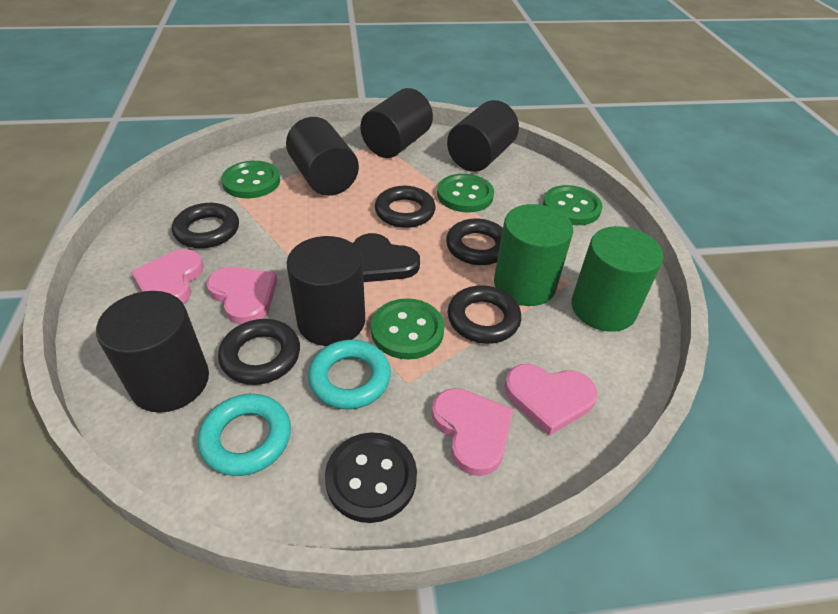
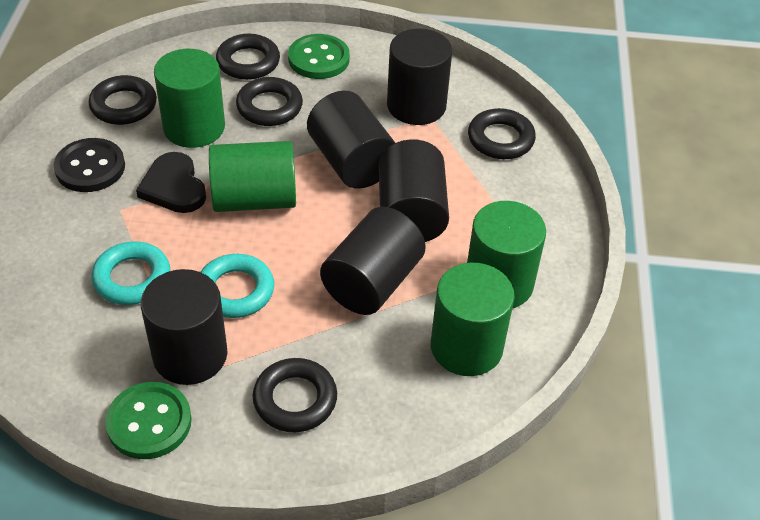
green button: [221,161,280,198] [371,298,444,359] [437,174,494,212] [543,185,603,225] = 4 -> [105,382,192,459] [288,34,350,79] = 2
green cylinder: [494,204,573,306] [571,226,663,332] = 2 -> [154,49,225,148] [209,141,296,212] [431,263,515,376] [467,201,546,308] = 4
pink heart: [131,249,204,304] [207,267,278,325] [432,388,514,476] [504,364,598,436] = 4 -> none = 0

